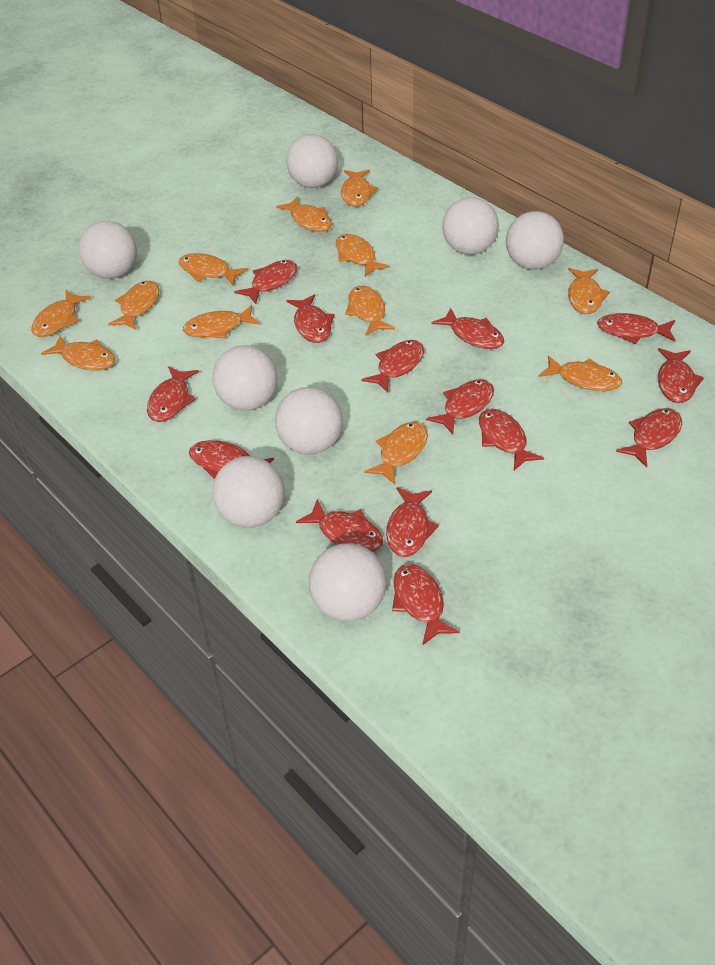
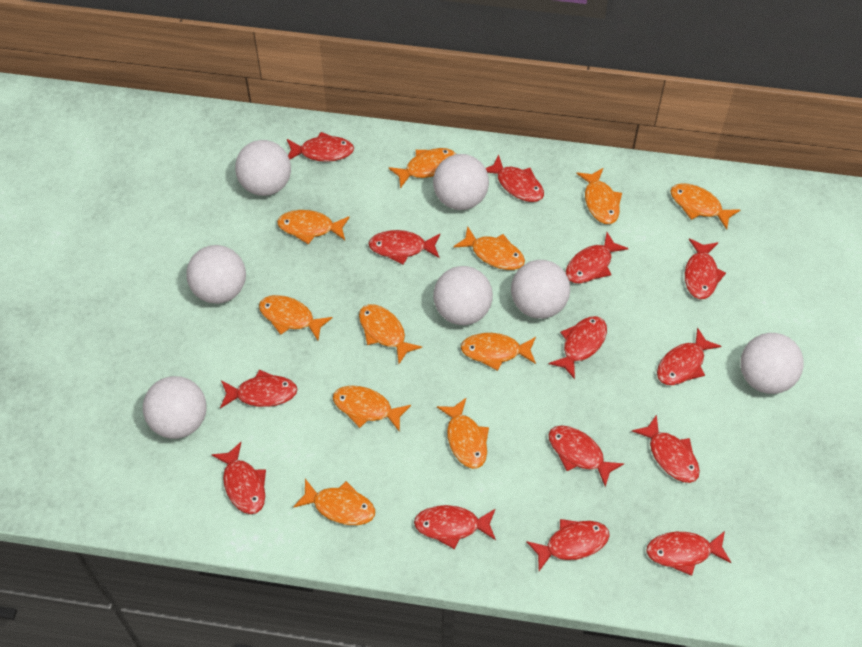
orange fish: [31,290,91,337] [41,336,115,371] [108,281,159,330] [178,253,248,285] [183,305,260,339] [276,196,332,232] [336,234,390,277] [341,170,378,207] [345,286,395,336] [364,422,428,484] [539,355,622,391] [568,268,610,314] = 12 -> [259,295,332,340] [277,210,350,244] [293,479,375,525] [333,386,411,432] [359,304,422,364] [388,148,456,188] [437,398,489,469] [453,226,525,270] [461,333,536,371] [576,168,622,224] [670,183,740,230] = 11
white ball: [79,221,137,279] [212,345,277,411] [212,456,285,528] [275,387,343,455] [286,134,338,188] [309,543,387,621] [442,197,499,255] [506,211,564,270] = 8 -> [143,376,207,439] [186,245,246,304] [235,140,291,196] [433,154,489,210] [433,266,493,325] [511,260,570,319] [740,333,804,394] = 7

